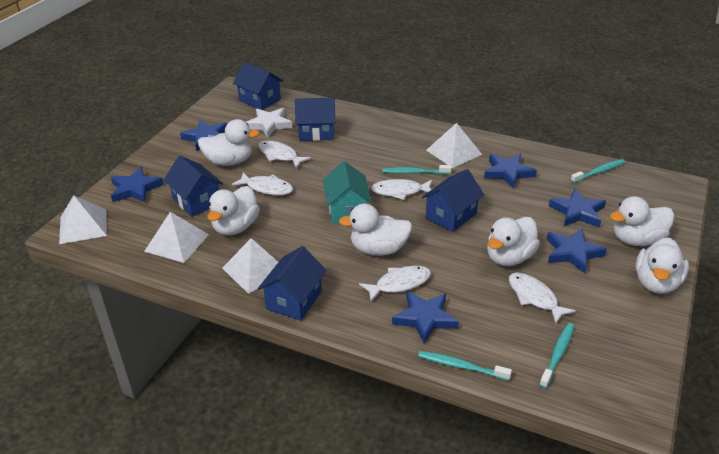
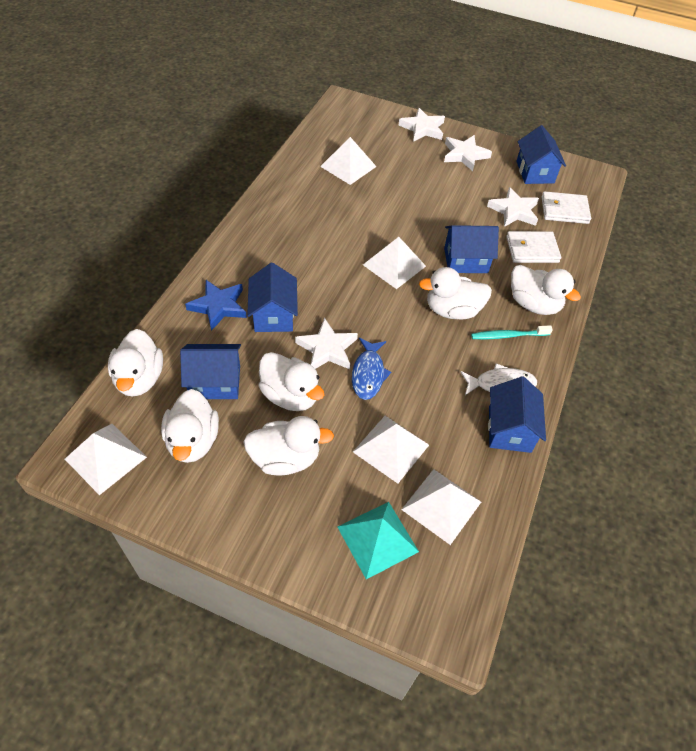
blue fish: none = 0 -> [352,338,391,400] = 1
blue star: [111,167,164,203] [180,120,227,152] [392,291,459,344] [484,154,537,189] [547,229,607,274] [549,188,606,228] = 6 -> [185,280,247,331] = 1
turquoise house: [323,161,372,224] = 1 -> none = 0
turquoise pyramid: none = 0 -> [338,502,419,579] = 1
turquoise toothbrush: [382,165,451,174] [418,351,512,381] [539,323,574,388] [571,159,625,183] = 4 -> [471,325,553,339] = 1
white fish: [232,172,293,195] [258,140,311,168] [359,266,431,301] [371,179,432,200] [509,272,576,324] = 5 -> [461,363,537,395] = 1
white pyramid: [59,195,107,244] [144,212,209,263] [222,238,278,294] [426,123,482,168] = 4 -> [65,424,147,495] [320,137,377,185] [353,416,429,484] [363,237,426,289] [401,469,481,545] = 5
white star: [246,108,293,137] = 1 -> [295,318,358,369] [398,108,445,142] [444,135,492,171] [487,187,539,227] = 4
white wallet: none = 0 -> [506,231,561,263] [541,191,591,224] = 2

